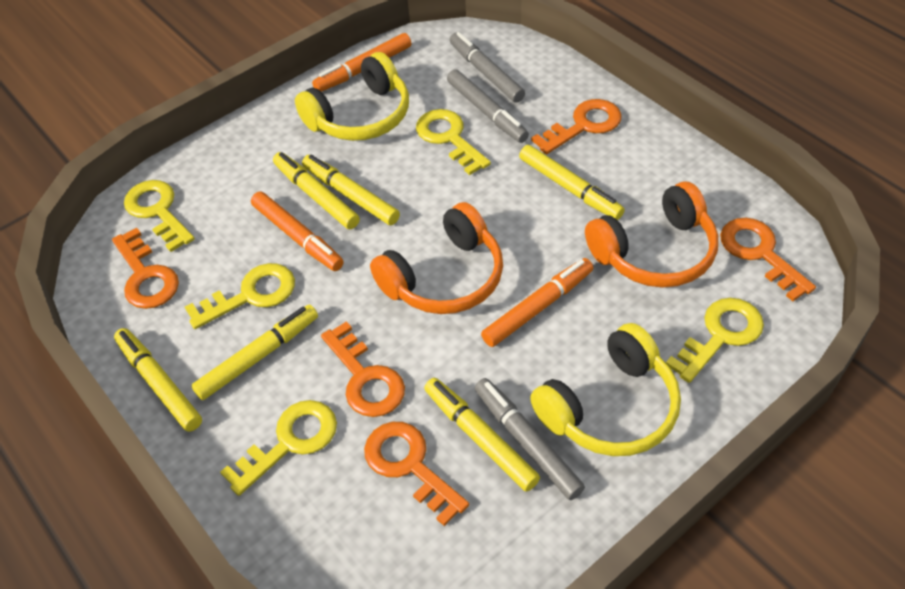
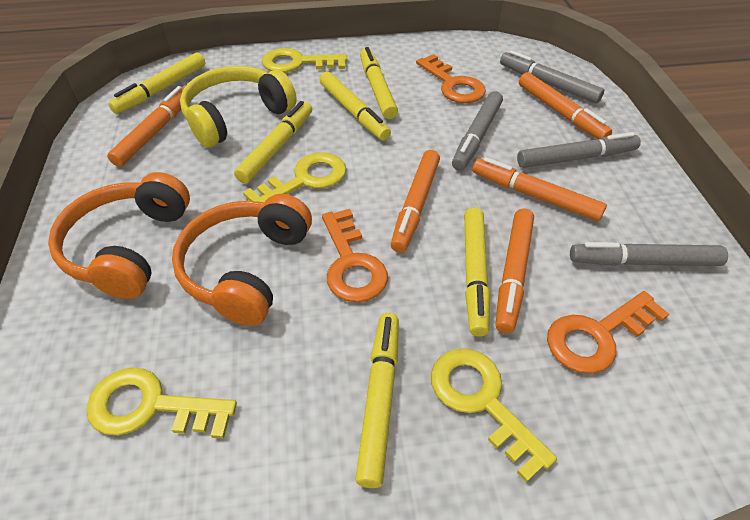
grey marker: [447,69,529,143] [450,32,525,103] [475,378,585,500] = 3 -> [452,91,503,171] [500,50,604,104] [517,132,641,168] [570,242,728,266] = 4
orange key: [112,228,179,309] [321,321,405,417] [364,422,469,526] [531,99,622,154] [720,218,816,301] = 5 -> [322,209,388,302] [416,54,486,103] [547,291,669,374] = 3
orange marker: [251,192,344,271] [312,33,412,92] [481,258,593,347] = 3 -> [107,86,185,167] [391,150,440,253] [472,157,607,221] [496,209,534,334] [519,72,612,139] = 5
yellow headphones: [295,52,409,141] [530,323,681,456] = 2 -> [180,66,297,148] = 1
yellow key: [124,180,195,252] [185,263,295,329] [220,400,337,496] [416,109,491,175] [666,298,764,383] = 5 -> [86,368,237,439] [243,152,346,203] [262,48,347,73] [431,348,557,483] = 4

